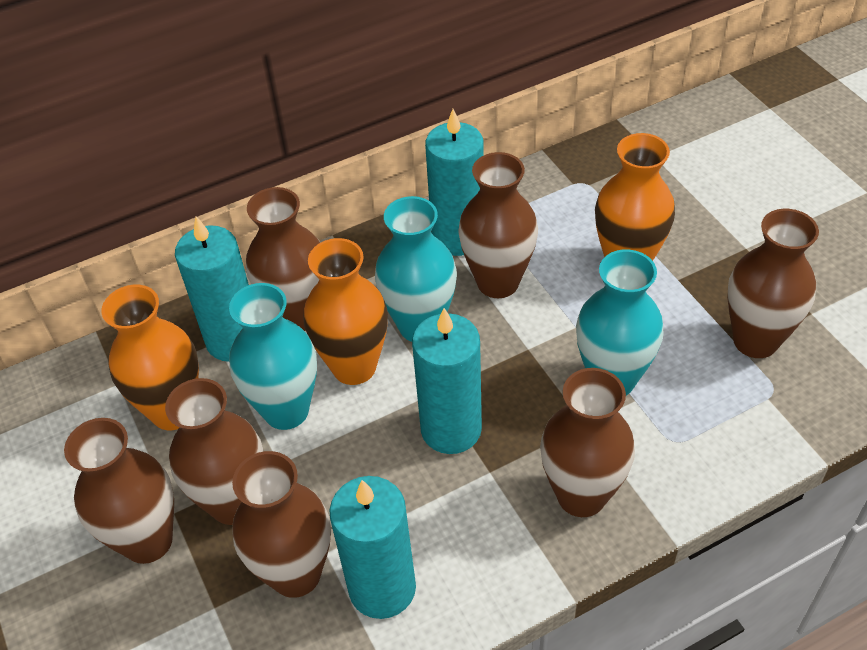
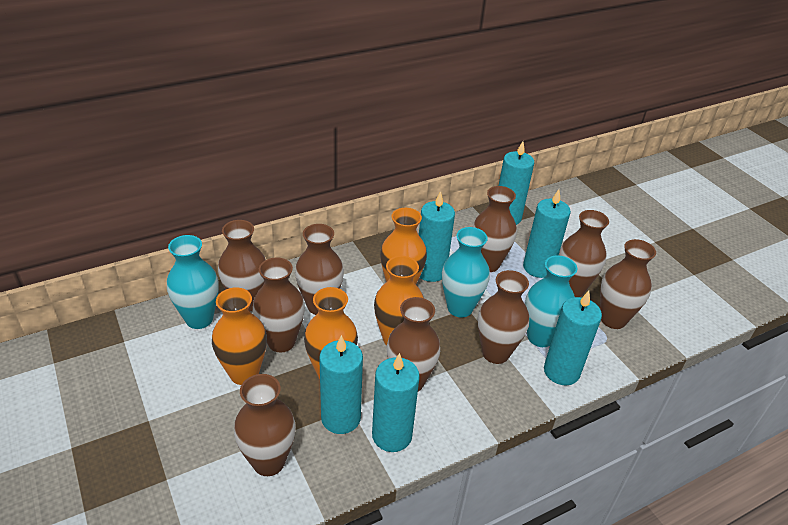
brown vase: [64,418,174,564] [165,378,263,525] [232,451,331,598] [246,187,320,331] [458,152,538,298] [540,368,635,517] [727,209,819,358] = 7 -> [218,220,266,312] [234,374,296,476] [253,257,305,352] [295,224,344,315] [387,297,440,392] [473,186,517,272] [478,270,529,364] [559,210,609,297] [600,239,656,329] = 9
orange vase: [101,285,199,430] [304,238,388,385] [595,133,675,261] = 3 -> [212,287,267,385] [304,287,358,379] [374,256,424,345] [380,208,427,284] = 4
turquoise candle: [175,216,249,362] [330,476,416,619] [412,308,482,454] [425,109,484,256] = 4 -> [319,335,363,434] [372,353,420,452] [419,191,455,282] [499,141,534,225] [523,189,571,278] [544,291,602,386] = 6

